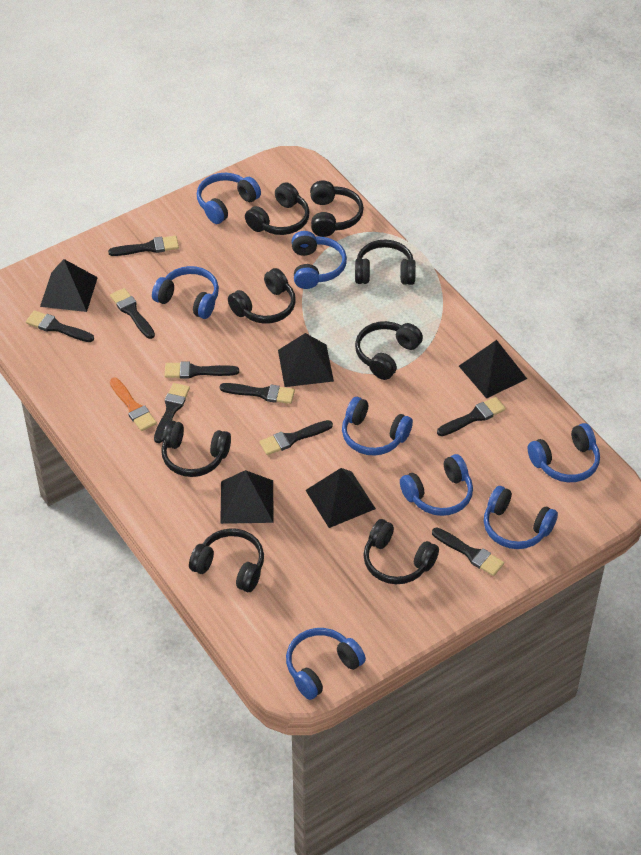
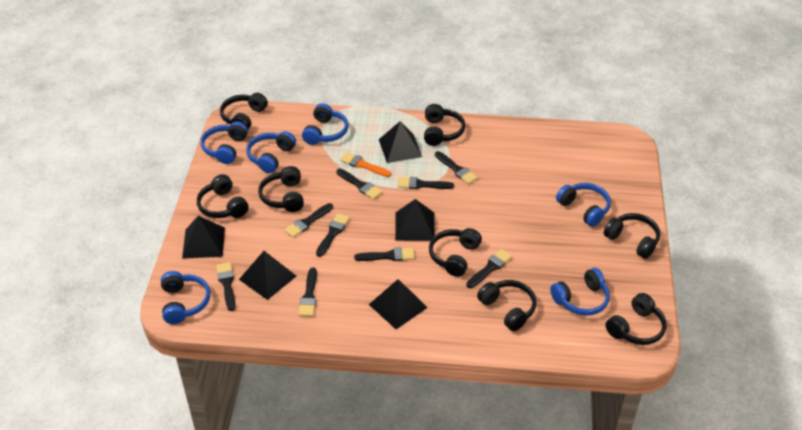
blue headphones: [152,266,219,319] [197,173,261,224] [286,628,366,700] [292,231,347,289] [342,397,413,456] [400,454,473,516] [484,486,558,549] [528,423,600,482] = 8 -> [161,271,210,324] [201,121,248,164] [246,131,296,173] [302,103,349,145] [550,268,610,316] [556,183,611,227] = 6

